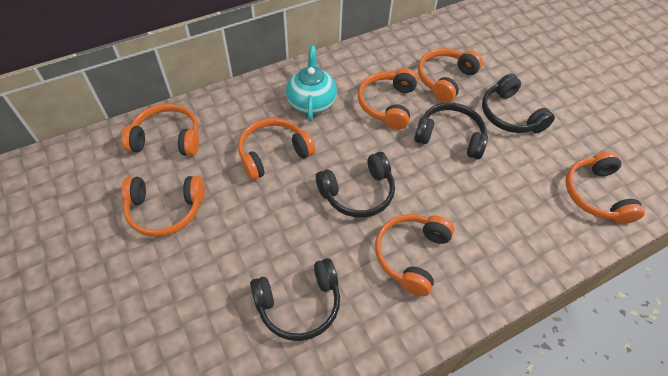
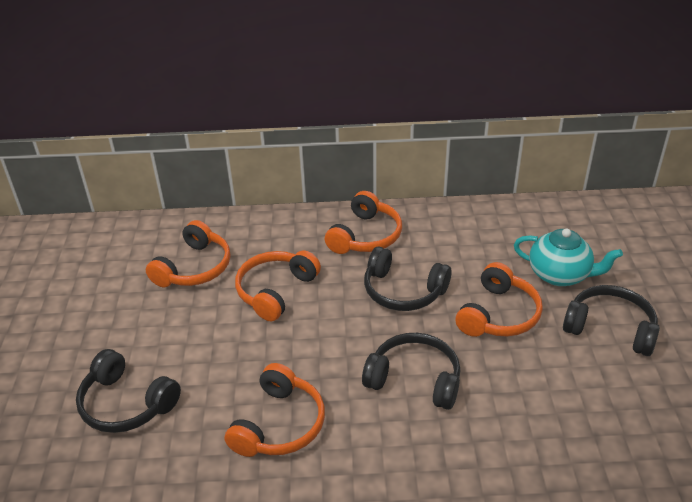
orange headphones: [121,103,199,156] [122,176,205,237] [238,118,315,180] [358,68,418,130] [375,214,454,296] [418,48,483,103] [566,151,645,224] = 7 -> [146,220,231,287] [225,363,325,457] [235,250,321,321] [325,191,402,254] [455,262,543,337] = 5

